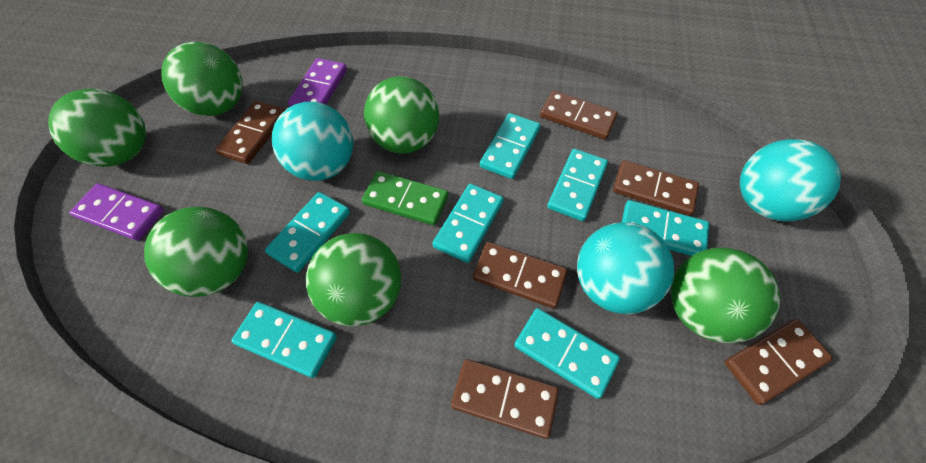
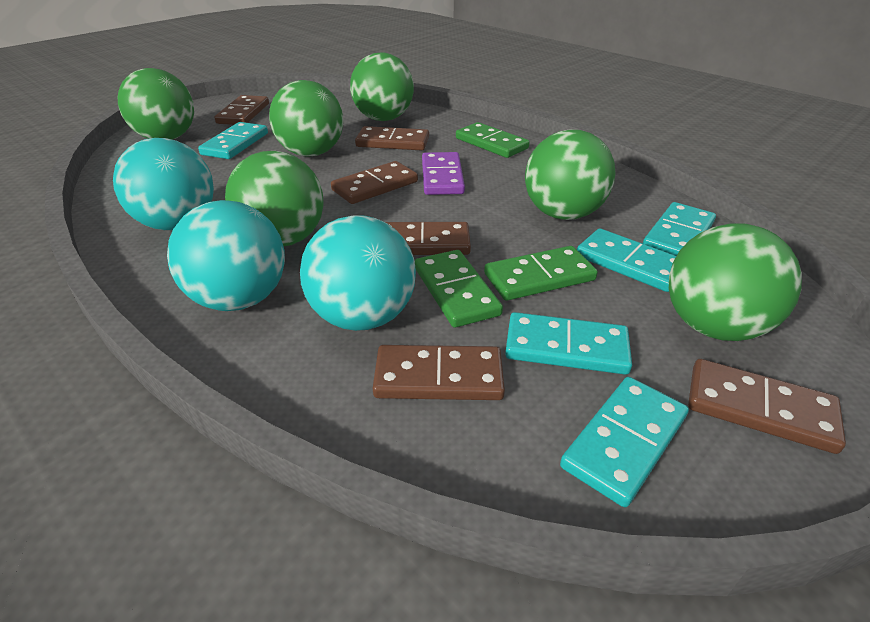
green domino: [362,171,448,225] = 1 -> [415,250,503,328] [456,122,530,158] [484,246,598,301] = 3
purple domino: [69,183,164,241] [288,58,347,107] = 2 -> [422,152,465,195] = 1
turquoise domino: [231,302,337,378] [265,192,350,273] [432,183,504,263] [480,113,541,179] [514,308,620,399] [547,149,608,221] [622,200,709,256] = 7 -> [198,122,268,159] [505,312,632,375] [560,377,689,507] [577,228,676,292] [642,202,716,256] = 5

